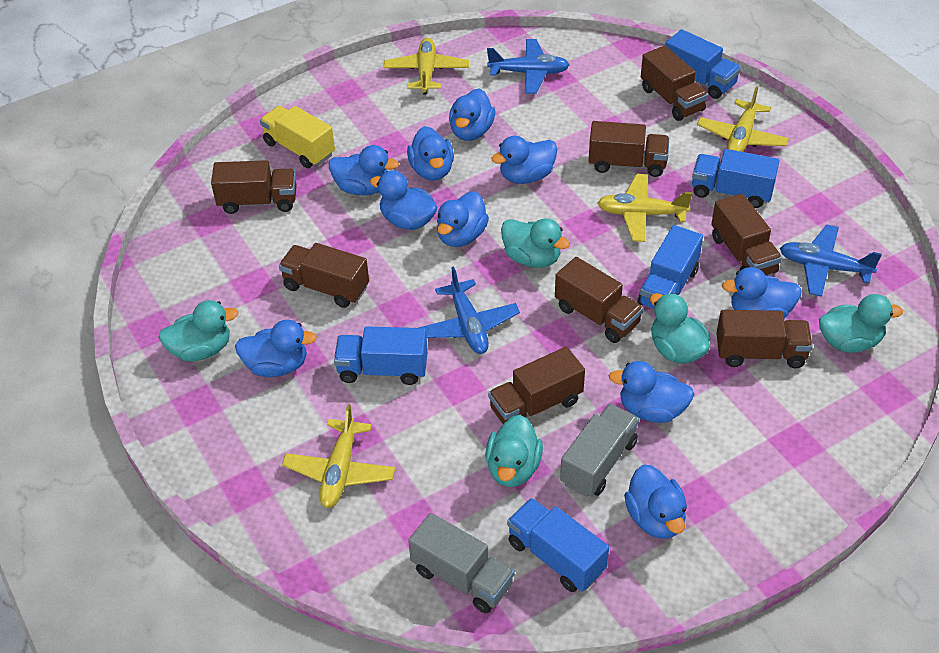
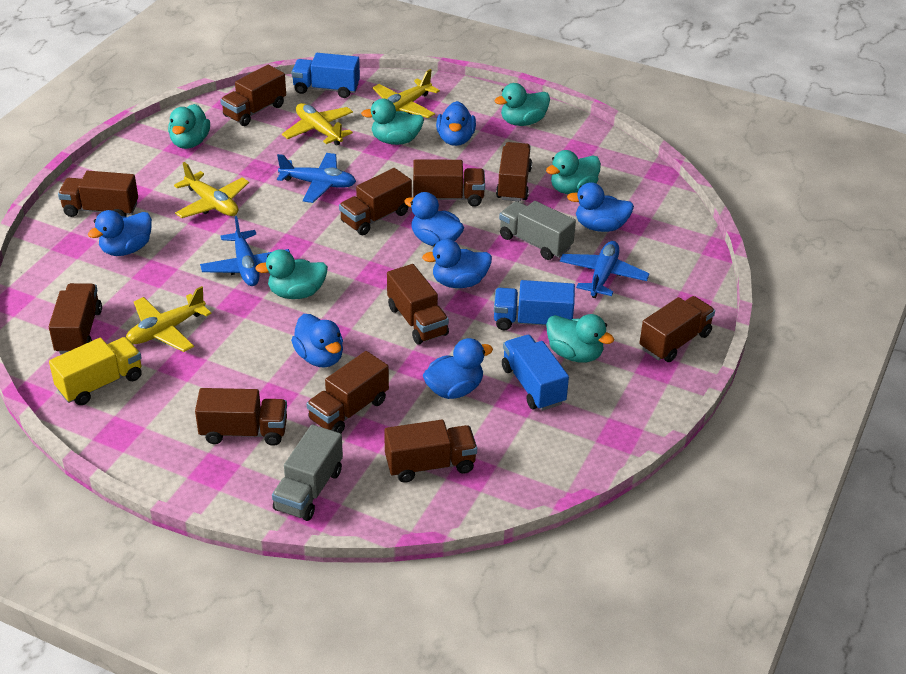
blue duck: [235,320,317,377] [329,145,399,196] [370,171,437,230] [407,126,454,181] [437,191,489,247] [449,88,495,141] [491,136,557,184] [609,361,694,423] [624,465,687,539] [722,267,802,319] = 10 -> [88,210,152,256] [291,314,343,367] [404,192,464,246] [422,239,492,288] [423,338,493,399] [436,101,476,146] [567,182,634,232] = 7
blue truck: [334,326,428,385] [507,498,609,592] [638,225,703,309] [666,29,741,99] [692,149,780,208] = 5 -> [291,53,360,98] [494,280,575,330] [502,335,569,411] = 3
brown truck: [211,160,297,214] [279,243,369,308] [488,347,585,424] [555,257,643,343] [588,121,669,177] [641,45,708,121] [711,194,782,275] [717,310,813,368] = 8 -> [49,283,102,354] [58,171,138,217] [195,388,287,446] [220,65,286,126] [307,351,389,433] [339,168,412,235] [384,420,477,483] [387,264,449,345] [413,159,485,207] [496,142,532,201] [640,296,715,362] = 11
turquoise duck: [158,300,238,362] [485,415,543,487] [501,218,570,268] [650,293,710,364] [819,294,903,353] = 5 -> [168,104,210,149] [255,249,328,299] [361,99,424,145] [494,83,550,126] [546,150,601,194] [546,314,614,363] = 6

